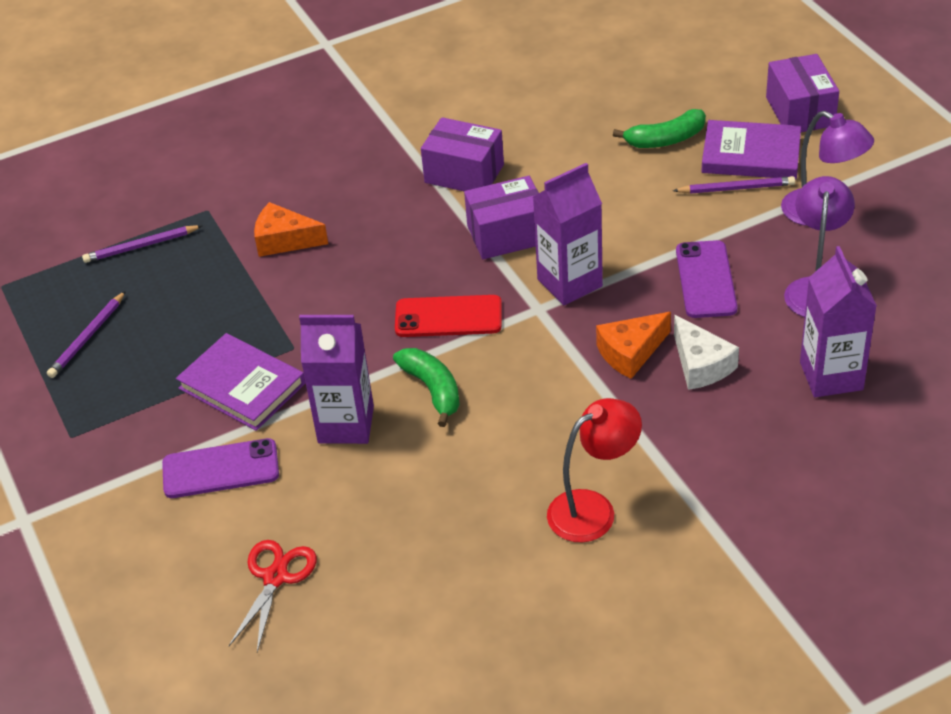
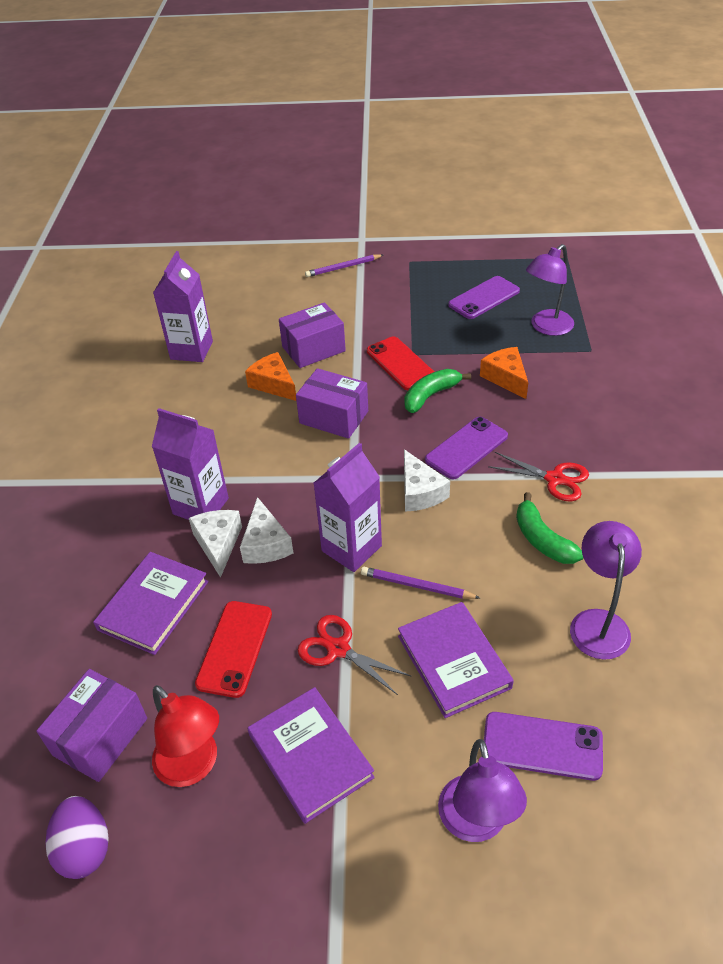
purple book: [176,333,306,431] [701,120,801,179] = 2 -> [93,552,209,655] [248,687,375,824] [398,602,514,718] = 3
purple egg: none = 0 -> [46,796,109,879] = 1
purple lamp: [781,111,874,226] [784,176,855,317] = 2 -> [438,739,527,842] [526,244,574,336] [570,521,642,660] = 3
purple pencil: [47,291,126,378] [82,225,202,263] [673,176,795,194] = 3 -> [305,254,383,277] [361,567,480,599] = 2
purple phone: [162,438,279,498] [676,240,738,318] = 2 -> [425,417,508,479] [448,276,520,319] [484,712,603,781] = 3
red phone: [395,295,502,337] = 1 -> [195,601,272,698] [367,337,434,390] = 2
red scissors: [229,540,317,652] = 1 -> [298,615,412,695] [488,452,589,502] = 2
white cheese: [674,315,739,390] = 1 -> [189,510,242,578] [240,497,293,564] [404,449,450,512] = 3

